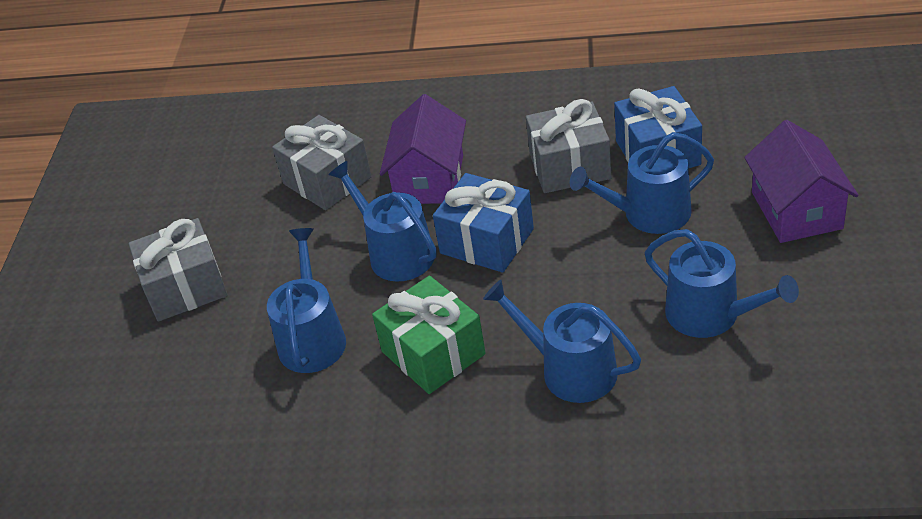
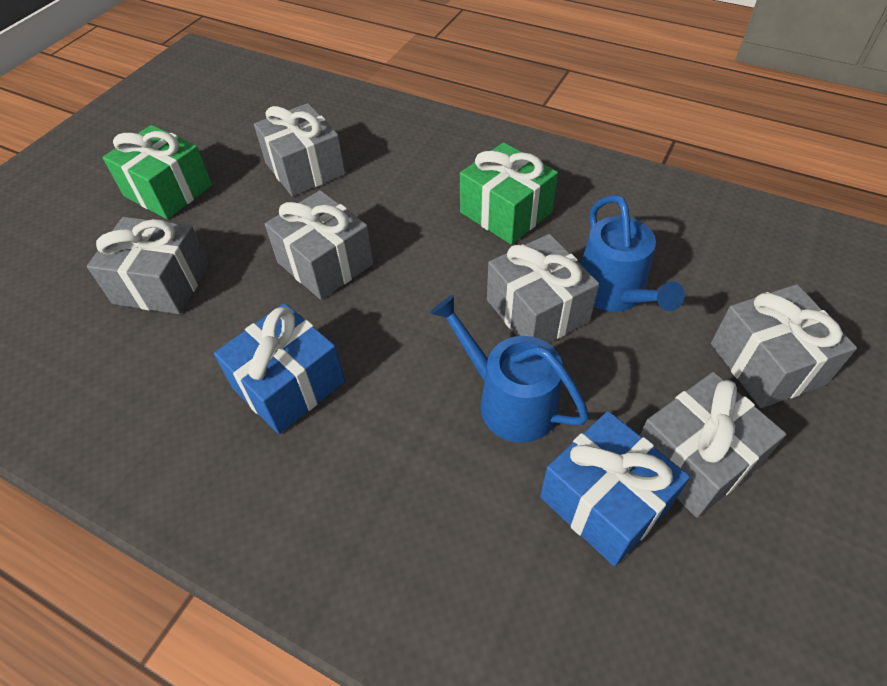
blue watering can: [267,228,346,373] [328,161,437,282] [483,280,641,403] [570,132,714,234] [645,229,799,338] = 5 -> [430,295,589,443] [581,195,685,312] = 2
green gift: [372,276,486,394] = 1 -> [103,125,212,219] [460,142,558,245] = 2
grey gift: [129,218,228,322] [272,115,372,210] [526,99,611,193] = 3 -> [87,217,209,314] [254,103,345,196] [265,190,374,300] [487,234,599,343] [640,372,786,518] [711,284,857,408] = 6
purple house: [380,94,466,204] [744,120,859,243] = 2 -> none = 0

